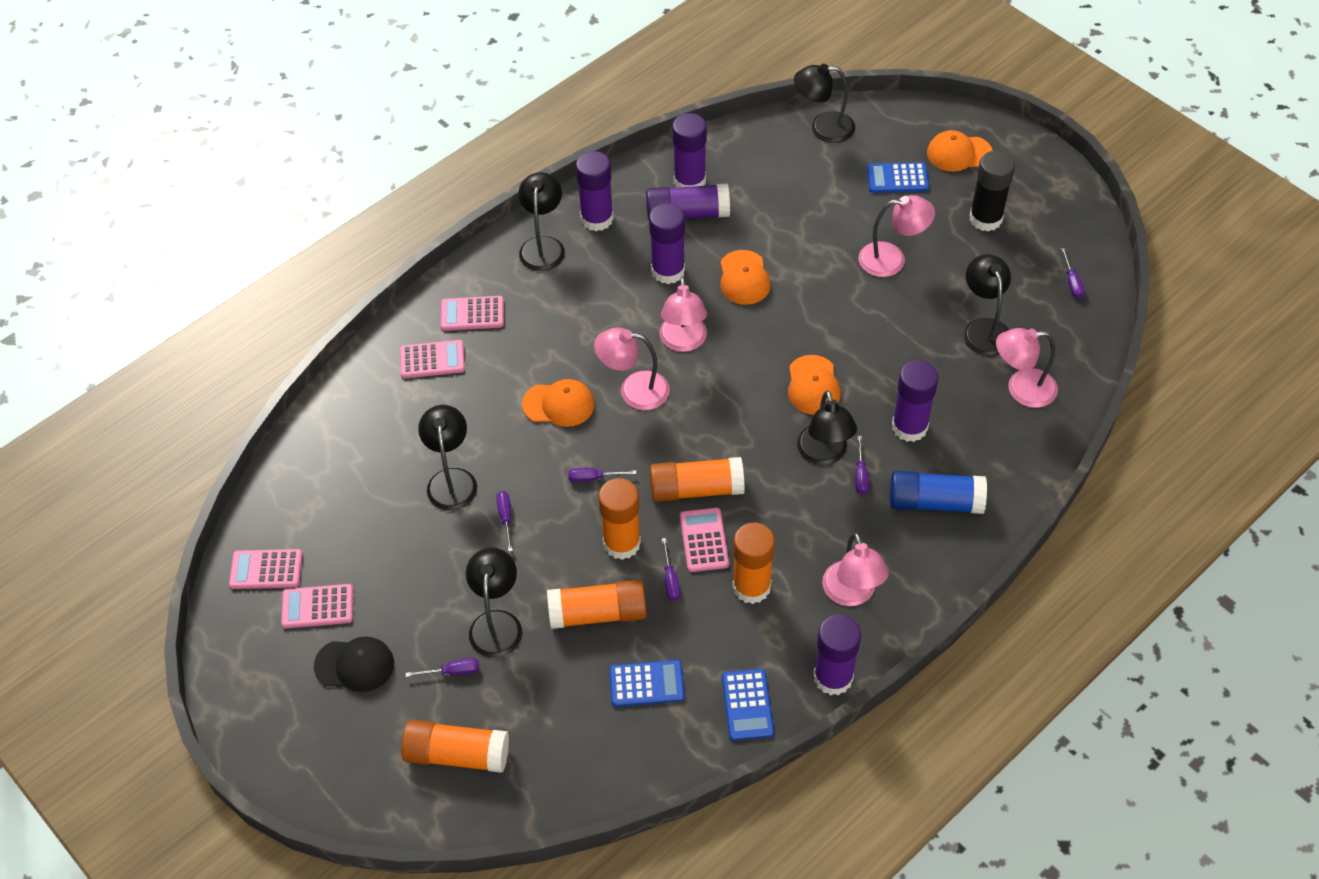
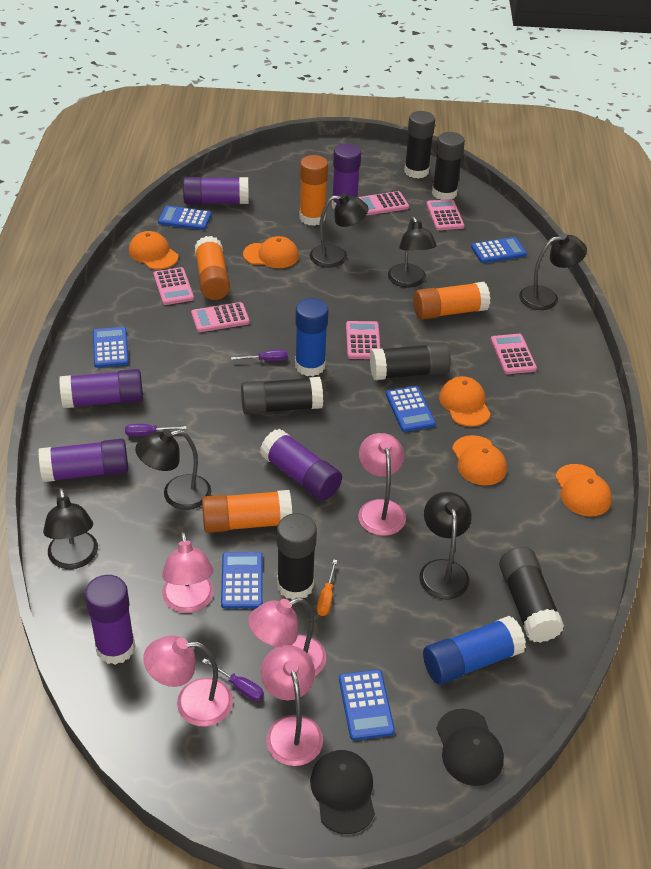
black cap: [314,637,394,692] = 1 -> [310,750,375,834] [436,709,504,786] = 2
black glue stick: [969,151,1015,232] = 1 -> [241,377,323,415] [277,513,317,600] [370,342,451,380] [404,111,435,179] [432,132,465,200] [499,547,564,643] = 6
blue calculator: [609,660,684,707] [722,669,774,741] [867,162,929,193] = 3 -> [93,327,129,368] [158,205,211,230] [221,552,263,609] [339,670,395,740] [386,386,436,432] [471,237,527,263] = 6
blue glue stick: [890,471,987,514] = 1 -> [295,298,328,376] [423,616,526,685] = 2
orange cap: [522,379,595,427] [720,250,771,305] [788,355,841,415] [927,130,993,172] = 4 -> [129,231,178,270] [243,236,299,268] [439,376,491,427] [452,435,507,486] [555,464,612,517] = 5
orange glue stick: [401,720,509,773] [547,580,647,629] [598,478,641,560] [650,457,745,502] [733,522,775,604] = 5 -> [195,236,230,300] [202,490,292,533] [299,155,328,226] [414,282,490,320] = 4
orange screwdriver: none = 0 -> [317,559,337,616] = 1
pink calculator: [229,549,303,589] [281,584,353,628] [400,340,465,378] [441,296,504,331] [680,508,729,572] = 5 -> [153,267,194,305] [191,302,250,332] [346,321,381,359] [358,191,409,215] [426,199,464,230] [491,334,537,374] = 6
purple screwdriver: [405,658,479,677] [496,491,513,551] [568,468,636,482] [662,538,680,601] [855,436,869,495] [1061,248,1085,298] = 6 -> [125,424,186,436] [202,658,264,701] [231,349,288,361] = 3

